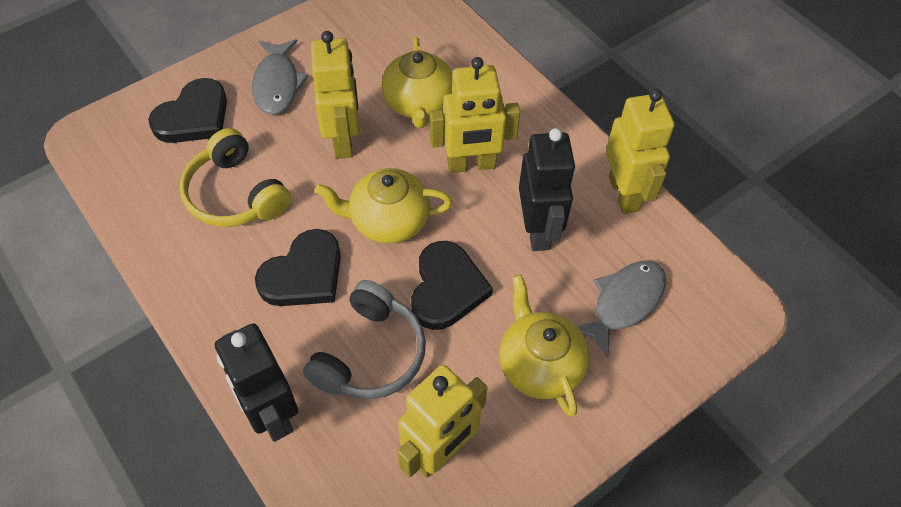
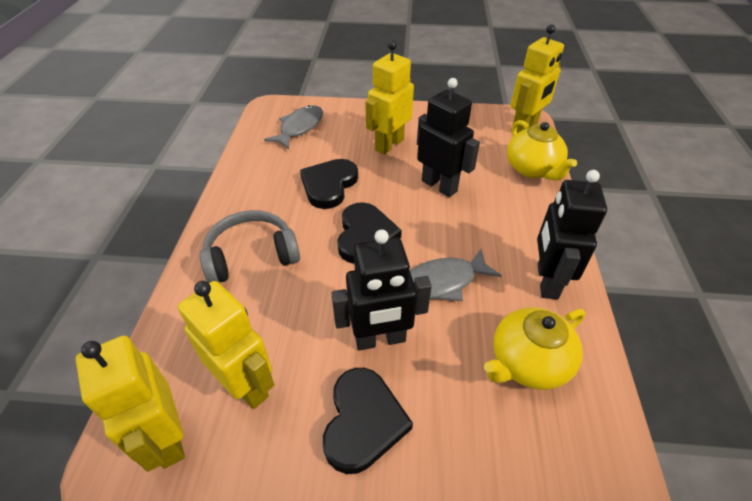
black robot: [215,323,298,442] [519,128,576,251] = 2 -> [331,230,432,350] [417,78,480,197] [537,170,607,299] = 3
yellow headphones: [180,128,291,227] = 1 -> none = 0
yellow teapot: [315,168,452,244] [381,37,452,128] [499,274,590,417] = 3 -> [484,307,585,390] [507,120,577,181] = 2

